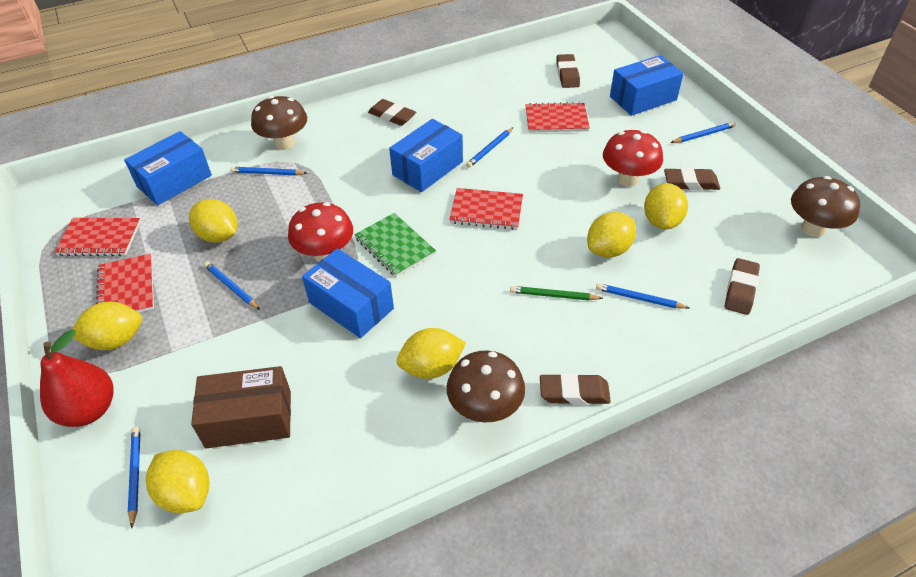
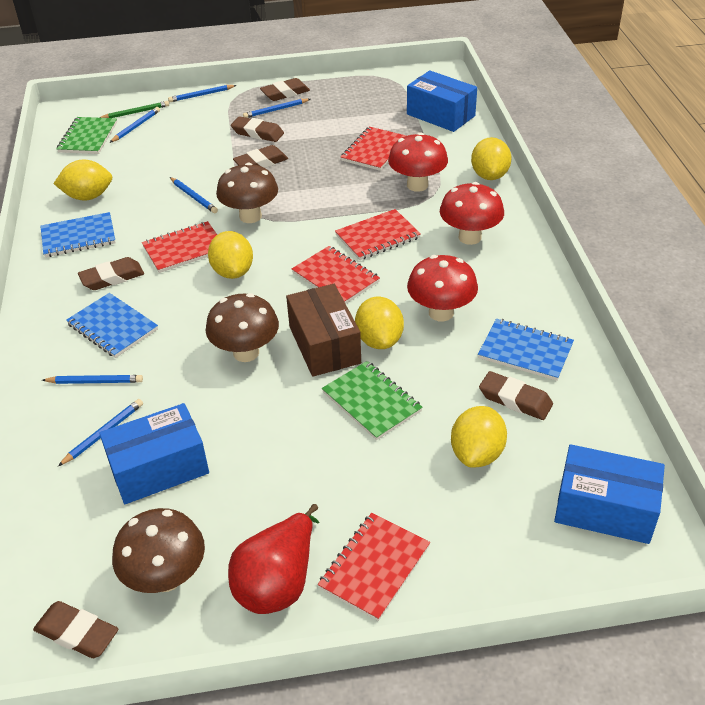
blue box: [124,131,212,205] [302,248,394,338] [389,119,463,192] [610,55,684,116] = 4 -> [99,403,209,504] [407,70,477,132] [554,444,665,544] = 3
blue notebook: none = 0 -> [40,212,116,257] [66,293,158,358] [478,319,574,381] = 3
brown eraser: [368,99,416,126] [540,373,611,405] [556,54,580,88] [664,168,720,190] [725,258,760,315] = 5 -> [33,601,119,658] [78,257,144,290] [231,116,284,142] [233,145,288,168] [260,78,310,101] [479,371,553,420] = 6
green notebook: [355,213,436,277] = 1 -> [57,117,117,154] [322,361,423,440] = 2
red mushroom: [288,202,353,262] [603,130,663,187] = 2 -> [388,132,448,192] [407,255,478,321] [440,182,504,245] = 3
red notebook: [54,218,141,256] [96,254,154,313] [449,188,523,230] [525,102,590,132] = 4 -> [142,221,217,273] [292,246,380,304] [318,513,430,621] [335,209,421,260] [341,126,406,171] = 5
yellow lemon: [72,302,142,350] [146,450,209,513] [189,199,237,243] [397,328,466,379] [587,212,636,257] [644,183,688,229] = 6 -> [53,160,112,200] [208,231,253,279] [355,296,404,349] [451,406,507,467] [471,137,512,180] = 5

